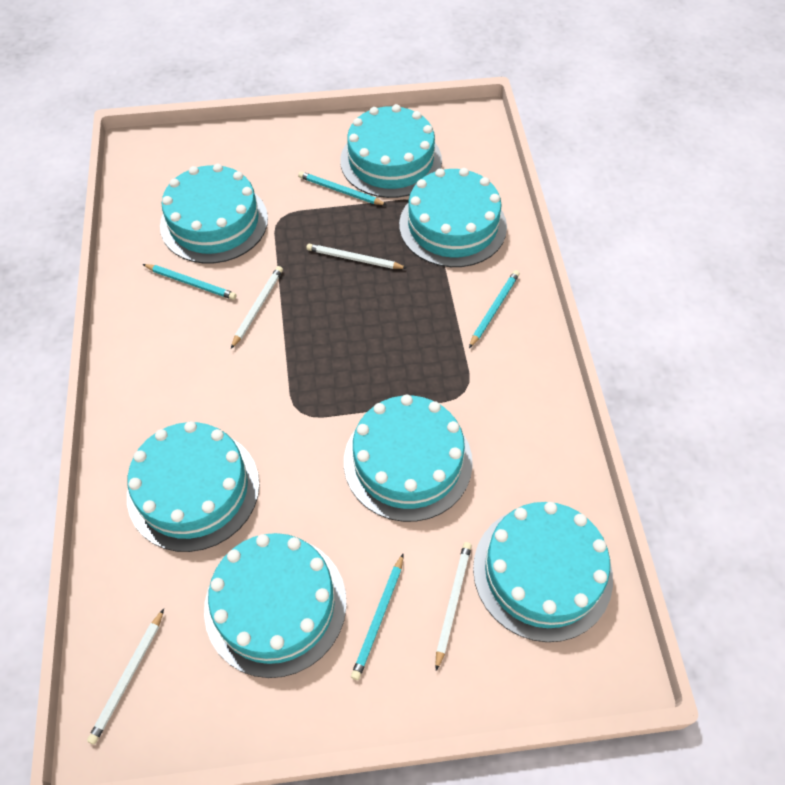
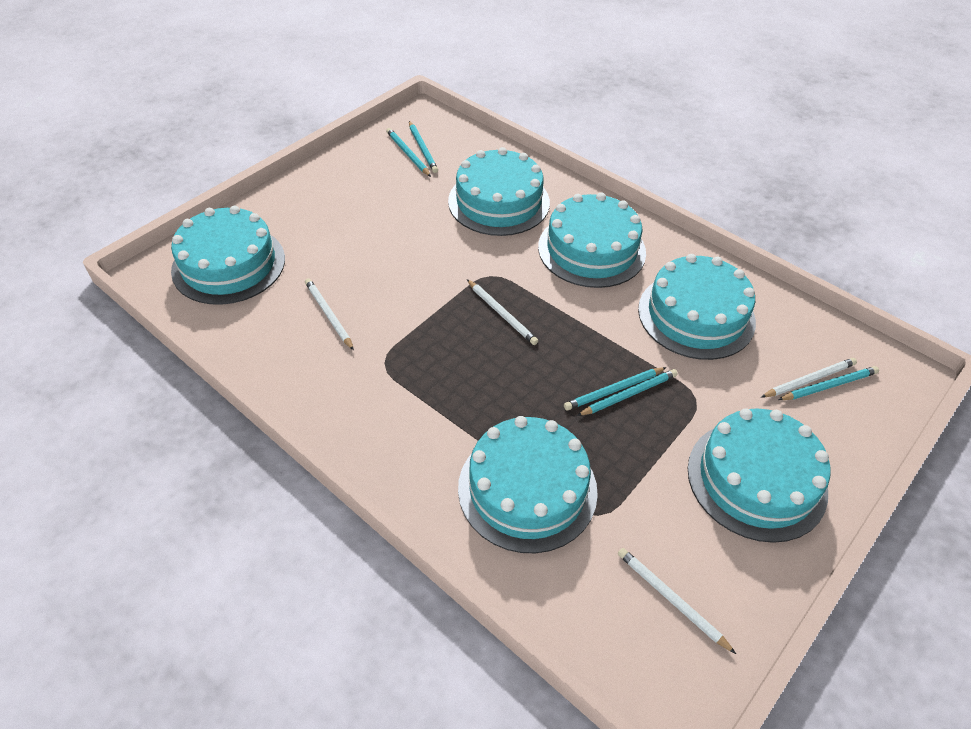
turquoise cake: [127,421,259,552] [160,164,268,264] [204,533,347,678] [340,104,442,198] [344,394,473,522] [399,168,507,267] [473,502,613,642] = 7 -> [171,206,285,305] [448,147,550,236] [458,416,598,553] [538,193,646,288] [638,254,756,360] [688,408,830,543] = 6
turquoise pencil: [143,264,237,300] [298,171,387,205] [351,553,404,680] [469,270,520,348] = 4 -> [386,128,431,177] [409,121,438,173] [564,367,667,411] [577,369,678,416] [778,366,879,400] = 5

